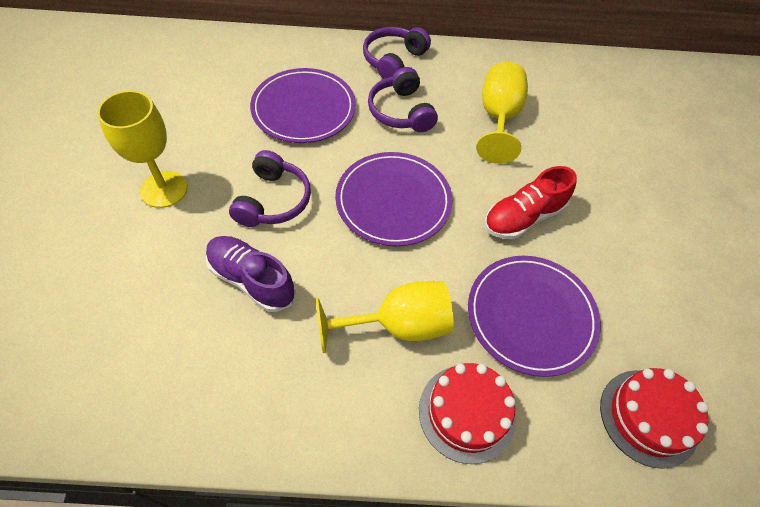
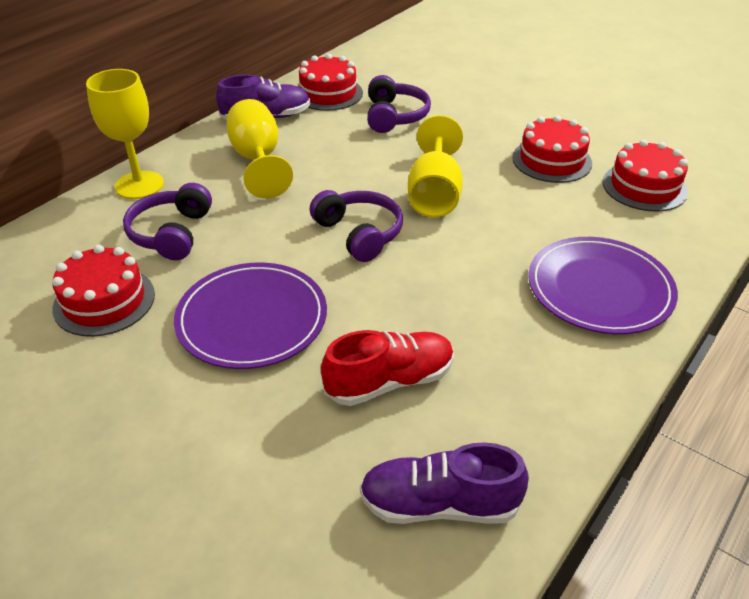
purple plate: [250,68,356,143] [335,152,452,246] [468,256,601,377] = 3 -> [174,262,327,369] [529,237,678,334] = 2
purple shoe: [206,236,296,312] = 1 -> [216,75,310,120] [360,442,529,524] = 2
red cake: [419,363,516,464] [600,368,709,469] = 2 -> [52,245,155,337] [297,54,363,111] [512,115,592,183] [603,139,688,212] = 4

